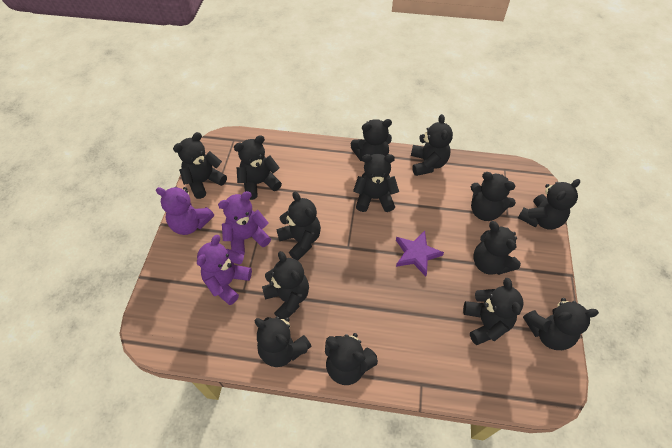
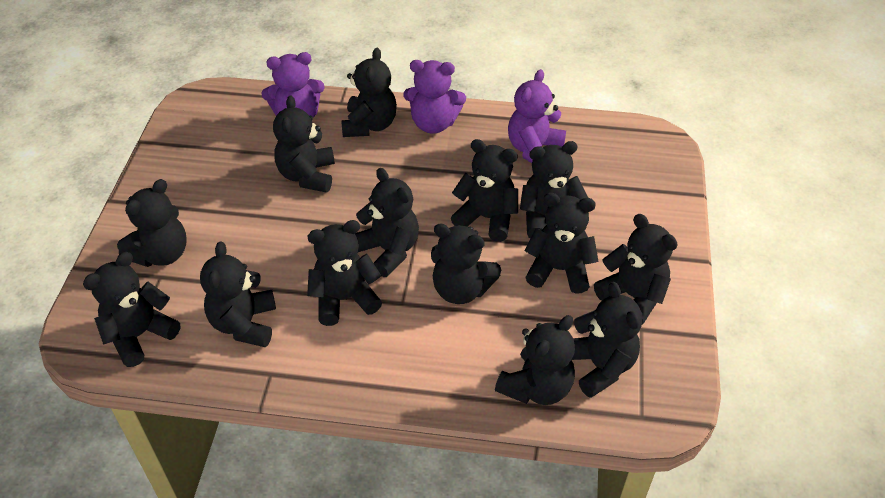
purple star: [396,231,444,276] = 1 -> none = 0

